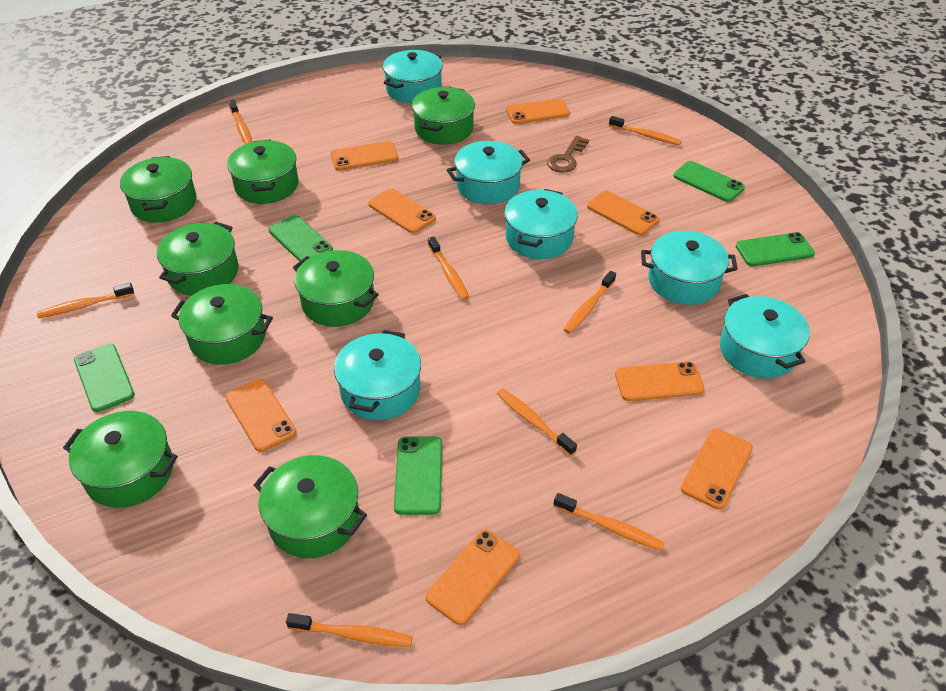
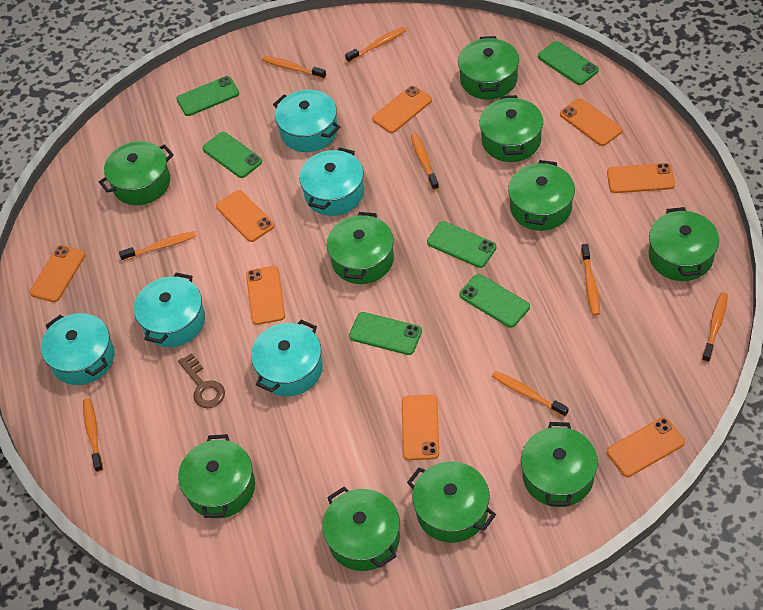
green phone: [74,344,135,412] [269,215,333,262] [394,436,442,515] [673,161,745,202] [736,232,815,267] = 5 -> [176,76,239,116] [203,132,262,178] [349,312,422,355] [427,221,497,268] [459,274,530,327] [538,41,599,85] = 6
green pot: [63,411,178,508] [120,156,197,223] [157,222,239,296] [171,284,273,365] [227,139,299,204] [254,455,367,558] [293,250,379,327] [412,87,475,145] = 8 -> [99,141,174,205] [178,434,255,518] [322,487,400,571] [327,212,394,284] [407,461,496,543] [458,36,519,100] [479,95,543,162] [508,160,575,231] [521,422,598,507] [649,207,719,281] = 10
turquoise pot: [334,330,421,420] [383,50,443,103] [447,141,530,204] [504,189,578,259] [641,231,738,305] [720,294,810,378] = 6 -> [41,313,115,385] [134,273,205,347] [251,320,323,396] [273,90,340,152] [299,147,364,216] = 5

